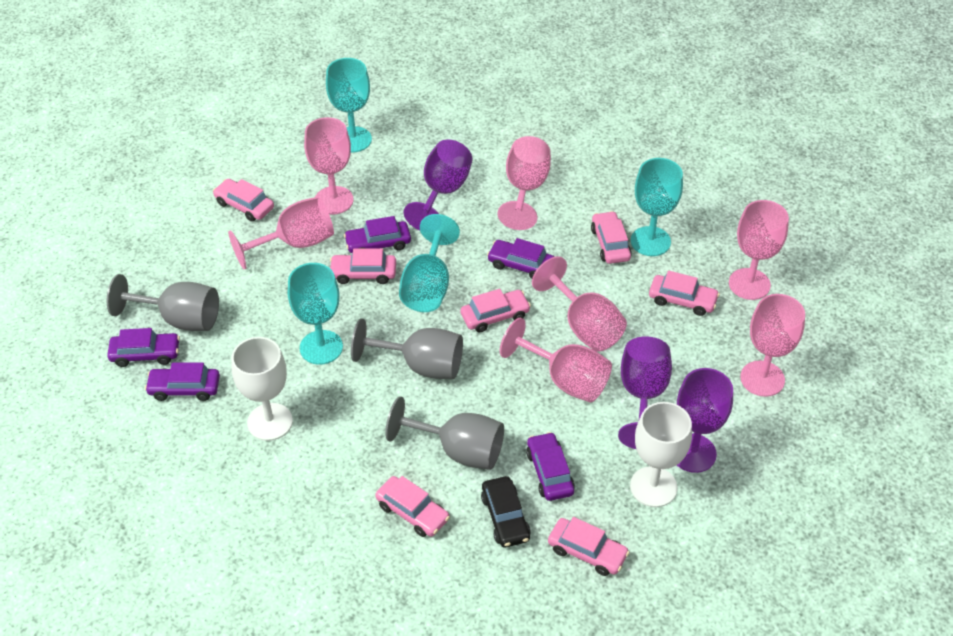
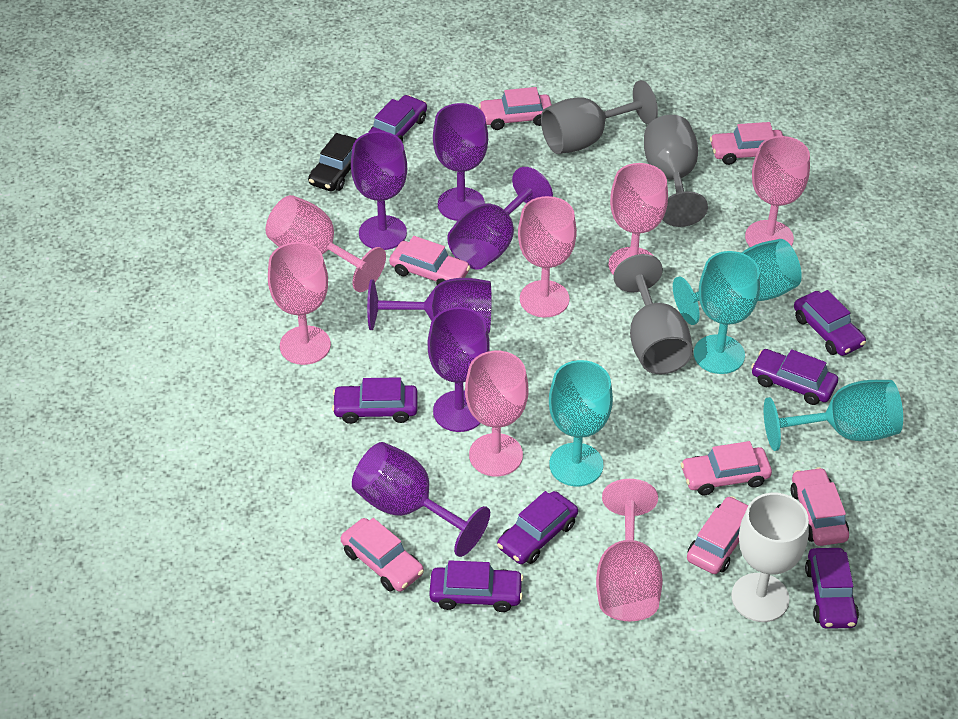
purple car: [107,328,180,367] [145,363,220,401] [344,216,411,253] [487,238,554,279] [526,432,575,501] = 5 -> [332,377,418,424] [368,95,427,142] [429,560,524,612] [497,491,578,564] [751,349,838,405] [794,290,866,356] [805,548,859,629] = 7
purple goblet: [404,140,472,230] [618,336,672,449] [677,368,733,473] = 3 -> [351,131,407,250] [352,442,490,557] [367,278,491,333] [428,307,490,432] [433,103,488,221] [447,167,553,270] = 6
white goblet: [232,337,293,441] [630,402,692,507] = 2 -> [731,493,809,622] = 1

